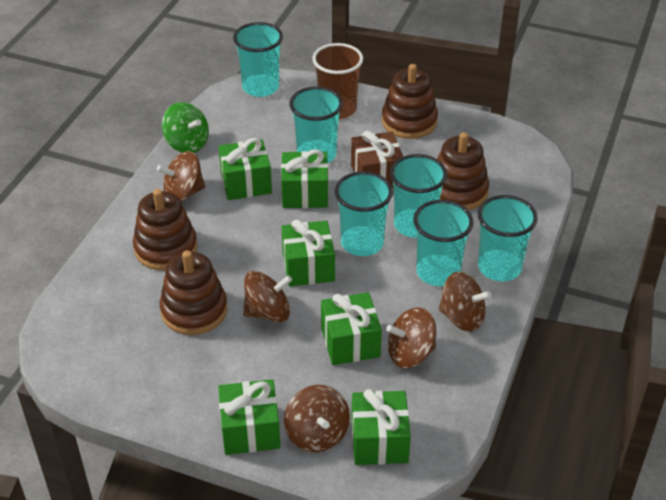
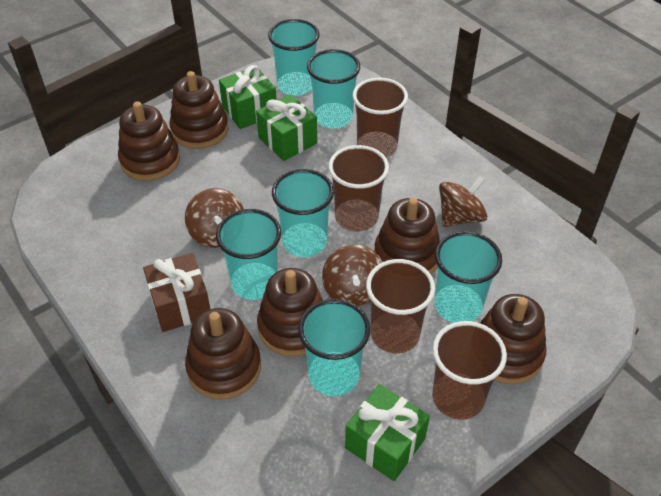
brown cup: [312,43,363,119] = 1 -> [328,145,389,232] [352,78,408,158] [366,259,435,354] [432,321,507,420] = 4
brown spinning top: [157,151,205,202] [243,271,292,322] [284,385,350,452] [386,307,436,369] [438,272,491,332] = 5 -> [185,188,244,248] [322,244,383,307] [439,176,487,227] = 3
brown stacking toy: [133,189,197,270] [160,250,228,335] [382,64,438,139] [437,132,489,210] = 4 -> [118,101,180,181] [169,71,229,149] [185,308,261,400] [257,268,323,356] [374,197,440,274] [480,294,546,384] = 6
green gift: [218,379,280,455] [219,138,272,200] [281,149,328,208] [281,220,335,287] [321,292,382,365] [352,389,411,465] = 6 -> [219,65,276,129] [256,94,317,161] [345,384,430,481] = 3
green spinning top: [162,102,209,153] = 1 -> none = 0

